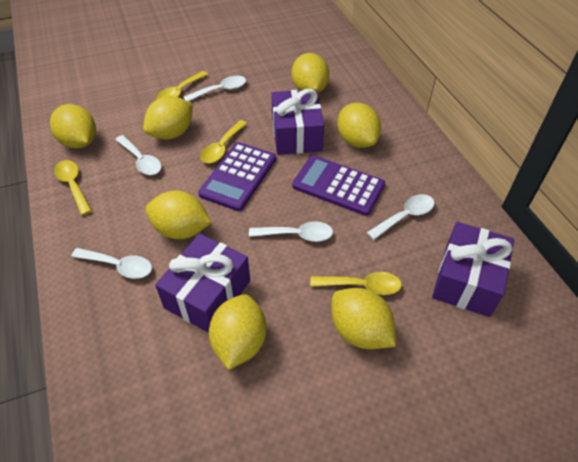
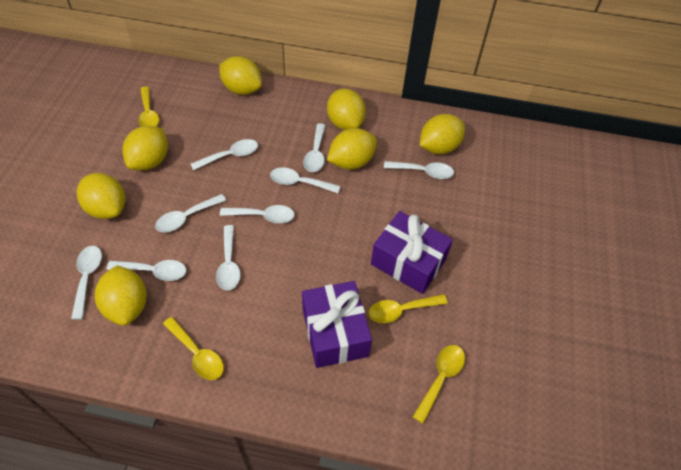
purple calculator: [198,142,276,211] [292,156,385,216] = 2 -> none = 0
purple gift: [155,234,250,333] [271,89,324,155] [432,222,514,317] = 3 -> [302,281,372,368] [371,211,453,294] = 2
white spoon: [71,248,152,279] [115,135,162,175] [183,76,246,101] [249,221,333,242] [367,194,435,240] = 5 -> [71,246,102,320] [107,260,186,281] [155,194,226,232] [191,139,258,170] [216,225,241,290] [220,205,295,223] [270,167,341,193] [303,123,326,172] [384,161,454,179] = 9

